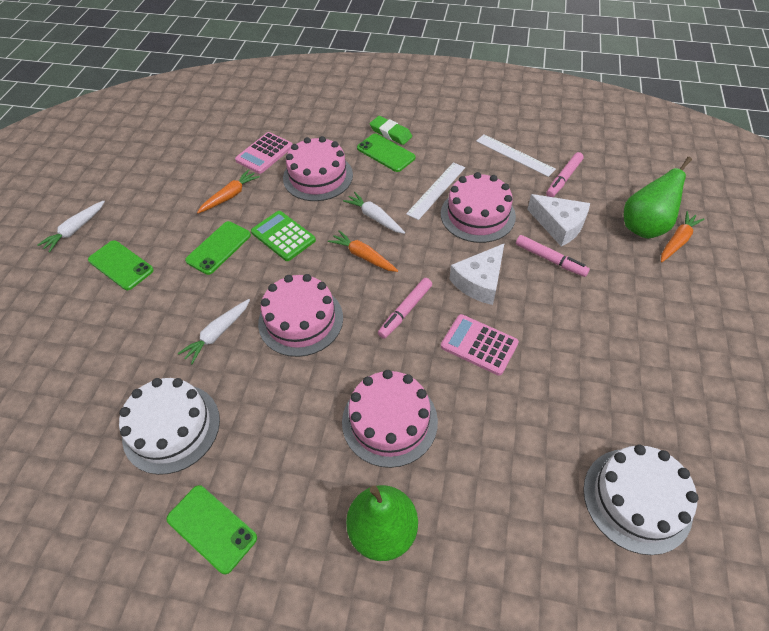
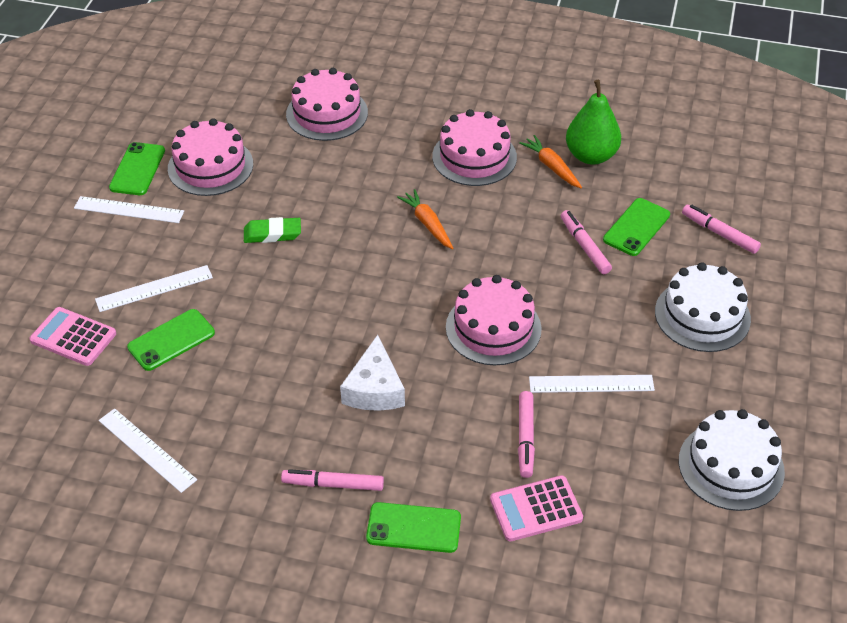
green calculator: [251,211,316,261] = 1 -> none = 0
green pear: [346,485,418,561] [624,157,692,239] = 2 -> [566,80,621,164] = 1
orange carrot: [197,169,260,213] [328,230,398,272] [661,211,705,262] = 3 -> [397,189,453,249] [519,135,582,188] = 2
pink marker: [378,278,432,339] [516,235,590,277] [546,152,584,197] = 3 -> [281,469,384,491] [518,391,535,478] [561,210,612,274] [682,205,761,254] = 4
white carrot: [38,200,105,252] [178,299,250,364] [343,192,405,234] = 3 -> none = 0
white cheese: [449,244,504,305] [527,194,590,247] = 2 -> [340,335,405,411] = 1
white ruler: [406,162,465,220] [476,134,556,177] = 2 -> [74,196,184,223] [95,265,213,312] [99,408,197,493] [529,375,655,393] = 4

